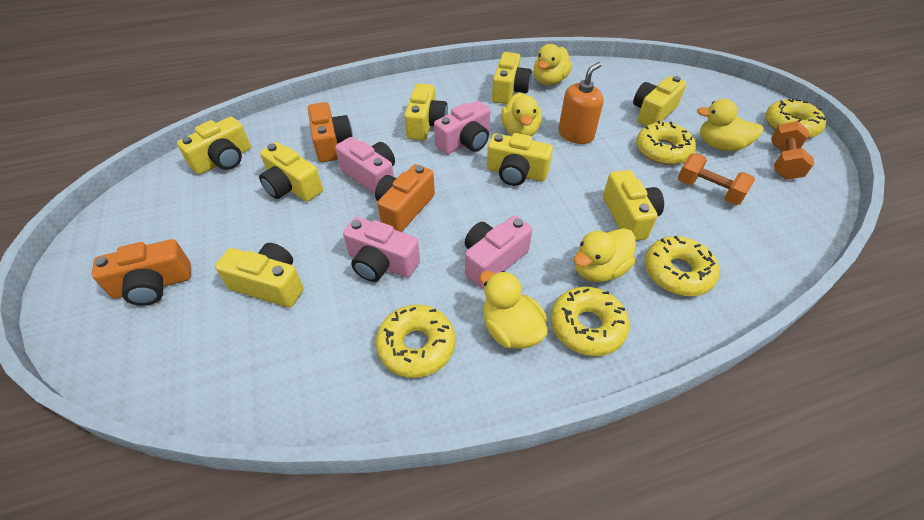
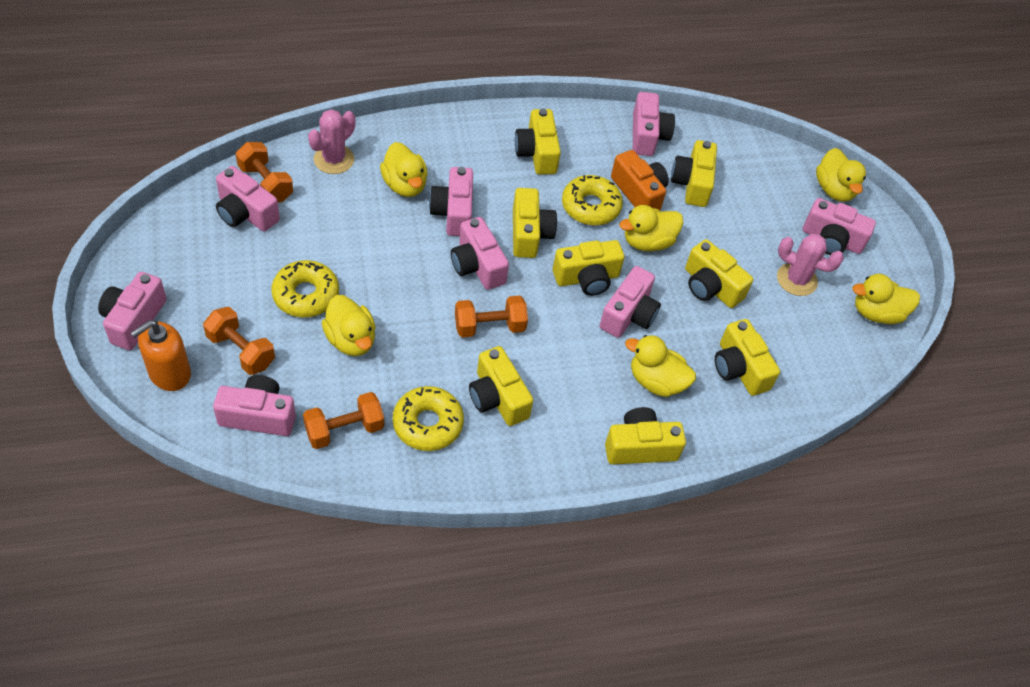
orange camera: [92,239,191,306] [308,102,353,162] [375,164,435,232] = 3 -> [611,150,669,210] = 1
orange dumbbell: [678,153,755,205] [771,121,815,180] = 2 -> [203,307,275,375] [236,142,293,202] [303,392,384,449] [455,296,528,338] = 4
pink cactus: none = 0 -> [308,109,355,174] [777,234,844,296] = 2
pink camera: [335,137,395,194] [343,217,420,282] [434,101,491,154] [465,216,533,288] = 4 -> [98,272,167,350] [213,375,296,436] [216,166,280,231] [429,167,473,236] [451,217,509,290] [600,266,661,338] [633,92,675,156] [803,198,876,255] = 8
yellow donut: [376,305,455,378] [551,287,630,356] [636,121,696,165] [645,236,719,296] [766,98,826,138] = 5 -> [272,260,339,318] [393,386,464,451] [562,175,623,225] = 3
yellow duck: [480,271,548,349] [501,92,542,136] [534,44,572,85] [574,228,636,282] [697,99,764,151] = 5 -> [322,295,376,356] [380,142,428,197] [619,205,683,251] [625,335,696,397] [816,148,866,202] [852,274,920,324] = 6

